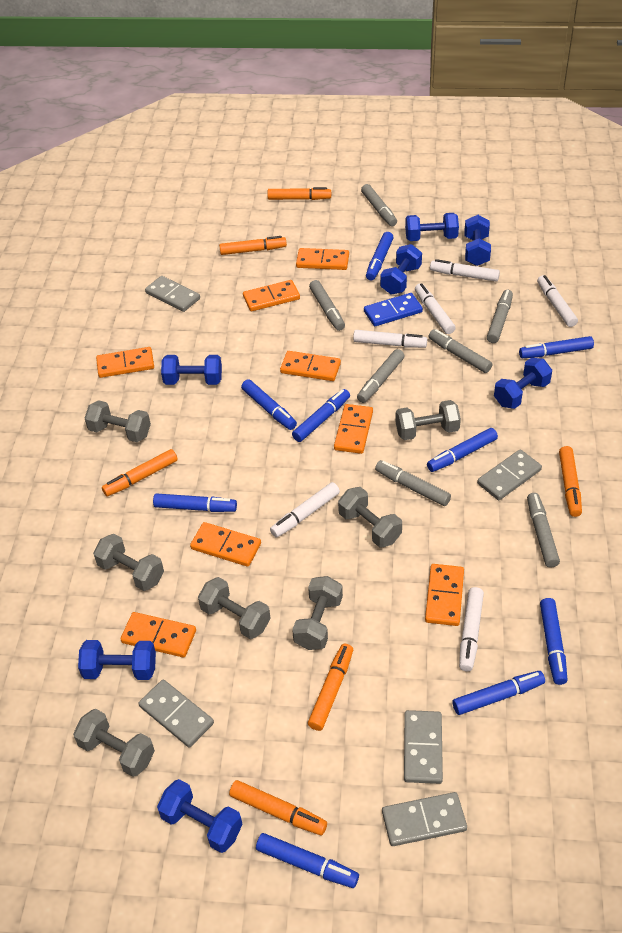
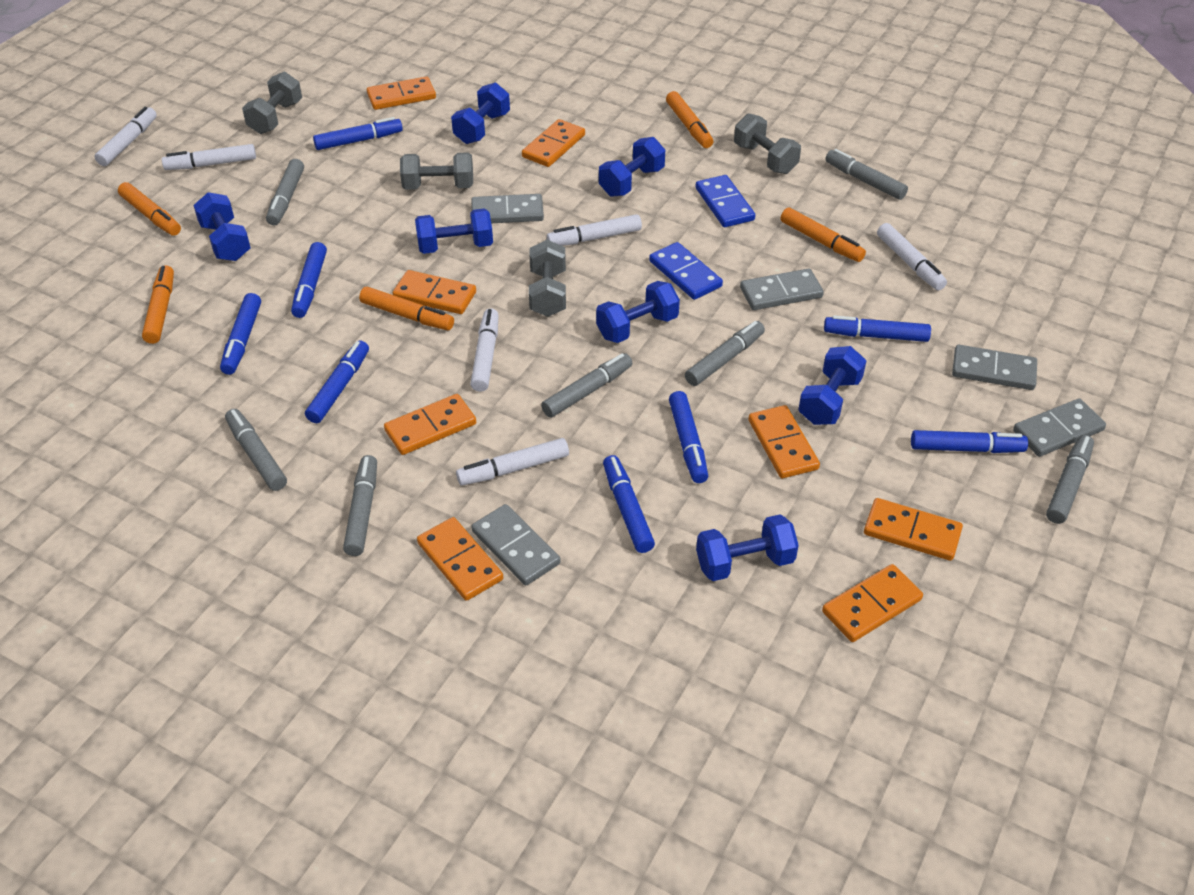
blue domino: [364,293,423,326] = 1 -> [649,242,723,300] [695,175,755,227] = 2
blue marker: [153,493,237,512] [241,379,297,430] [256,833,359,888] [292,389,350,442] [366,232,394,280] [427,428,498,472] [452,671,545,715] [519,336,594,358] [540,598,568,685] = 9 -> [220,293,261,375] [291,242,327,318] [305,340,369,423] [313,117,403,150] [603,455,655,553] [669,391,708,483] [824,315,931,342] [911,430,1028,453] = 8
grey dumbbell: [73,709,155,777] [85,400,151,442] [93,534,164,591] [198,577,271,639] [292,576,343,650] [338,487,402,548] [395,400,461,440] = 7 -> [242,72,302,134] [400,152,473,190] [529,240,566,317] [734,113,801,174] = 4
orange marker: [102,449,178,496] [219,236,287,255] [229,780,327,835] [267,187,331,200] [308,644,353,731] [559,446,582,517] = 6 -> [118,182,181,236] [142,265,174,344] [359,287,454,330] [666,91,713,148] [781,207,866,262] = 5

